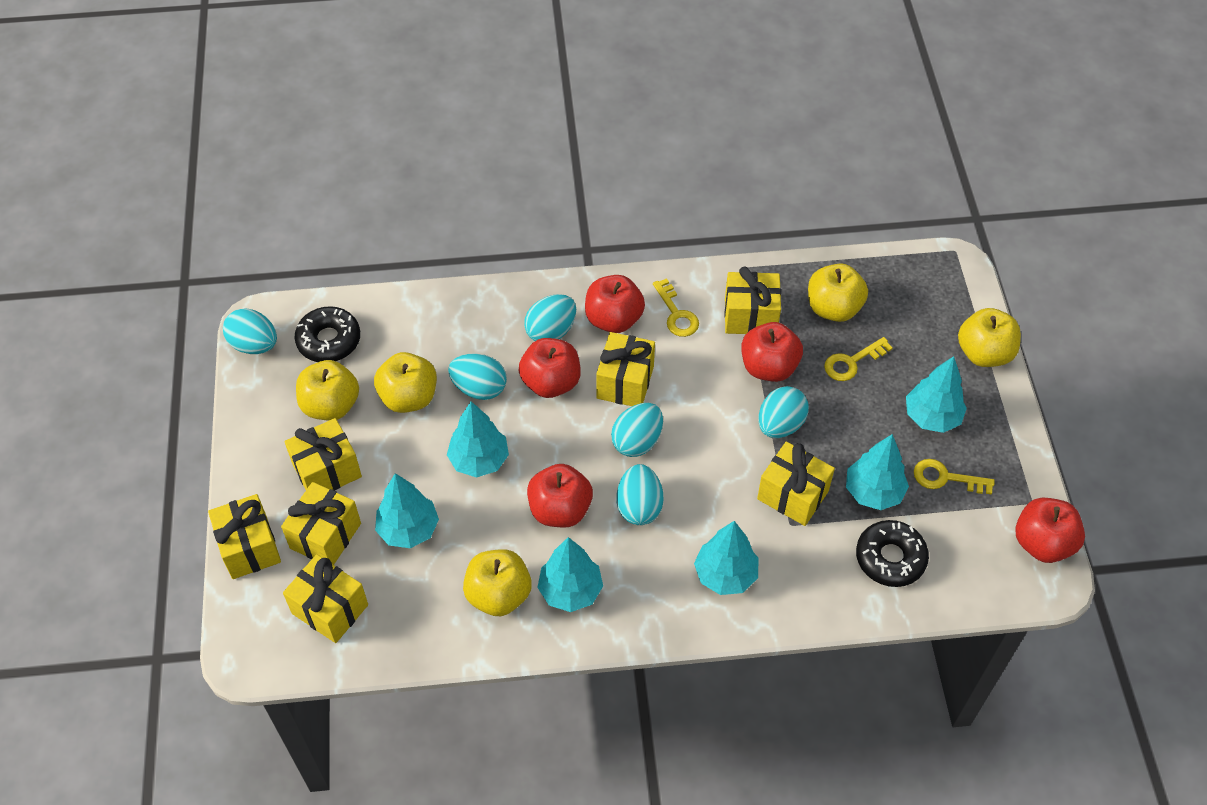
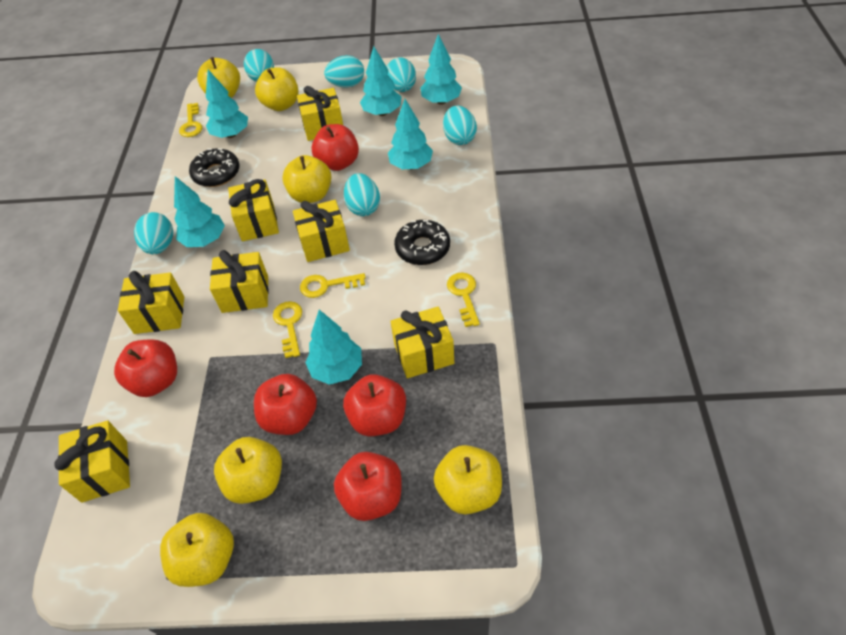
yellow apple: [296,360,359,421] [374,352,437,413] [463,549,532,616] [808,263,868,322] [958,308,1021,367] = 5 -> [160,513,234,587] [197,57,240,98] [214,437,282,504] [255,67,299,111] [282,155,332,203] [434,445,502,515] = 6
yellow key: [653,278,699,337] [824,337,893,381] [914,459,995,495] = 3 -> [179,103,202,137] [273,301,302,358] [300,273,366,298] [447,273,480,327] = 4

